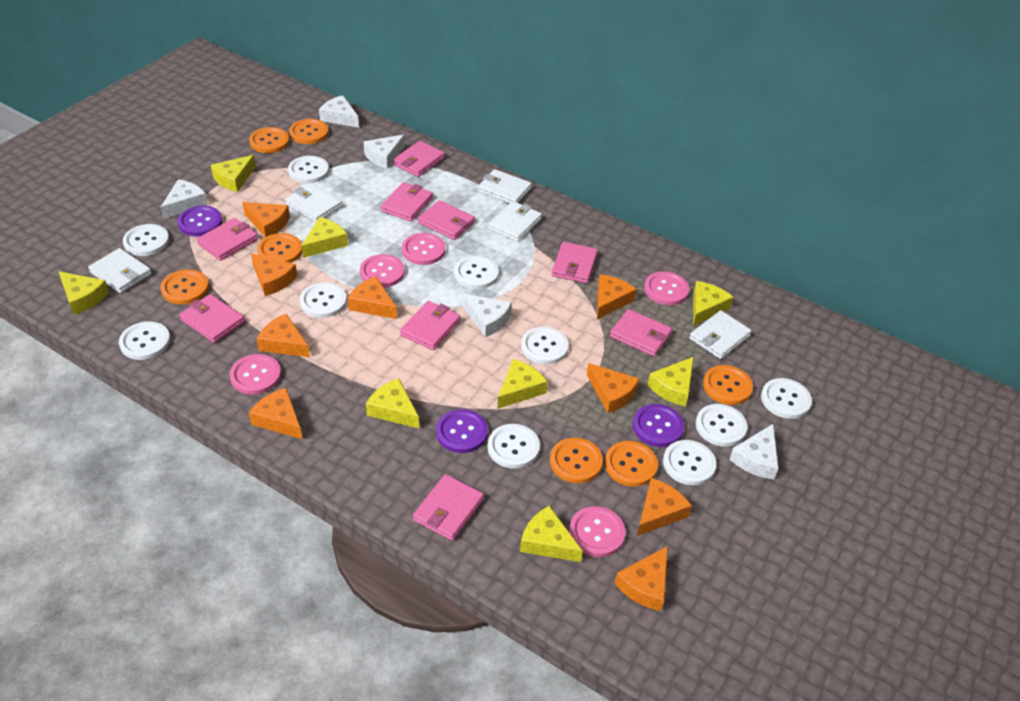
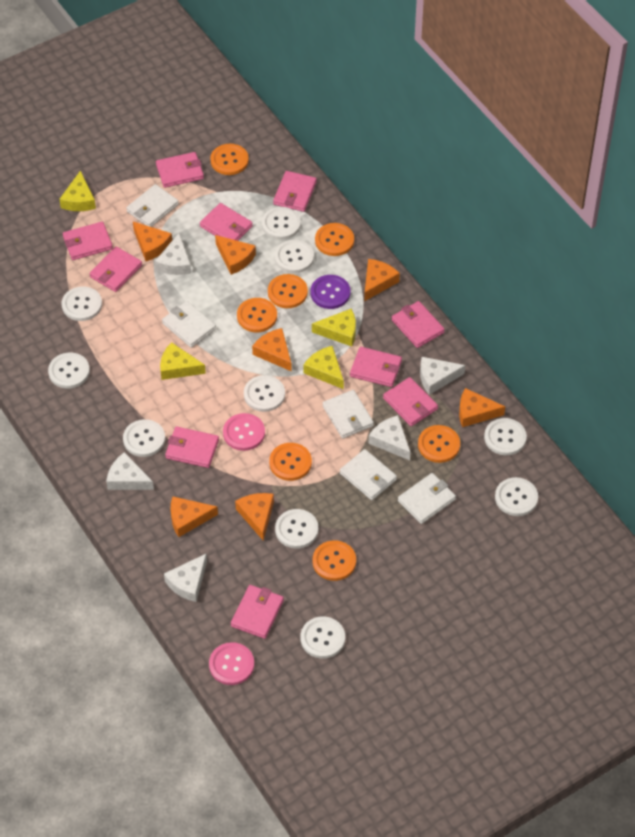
orange cheese: [242,202,290,237] [249,388,302,439] [251,253,297,296] [257,314,310,357] [348,276,397,319] [587,363,639,413] [597,274,637,319] [615,546,668,611] [637,478,692,536] = 9 -> [133,222,172,261] [171,496,218,537] [215,235,256,275] [235,493,274,541] [252,328,292,372] [364,259,400,301] [459,388,505,427] = 7
pink button: [230,354,281,395] [360,254,405,288] [402,233,445,265] [569,506,625,557] [644,271,689,305] = 5 -> [209,642,254,685] [223,413,265,451] = 2
pink wallet: [179,294,245,343] [197,218,258,261] [381,182,433,222] [393,141,445,177] [400,301,461,350] [413,474,484,541] [418,200,475,240] [551,242,598,284] [610,309,672,357] = 9 -> [63,222,113,260] [90,247,142,292] [156,152,204,188] [165,427,219,468] [200,203,253,241] [231,585,284,639] [273,171,317,212] [350,347,402,387] [383,377,438,426] [392,301,445,348] = 10
purple button: [178,206,222,237] [436,409,488,453] [633,404,684,447] = 3 -> [311,275,350,309] = 1
yellow cheese: [58,271,109,315] [211,155,256,192] [301,217,348,258] [366,378,419,428] [497,359,548,409] [520,506,583,562] [648,357,694,407] [693,281,734,326] = 8 -> [59,170,96,211] [160,342,206,380] [303,346,344,389] [312,309,356,346] = 4

